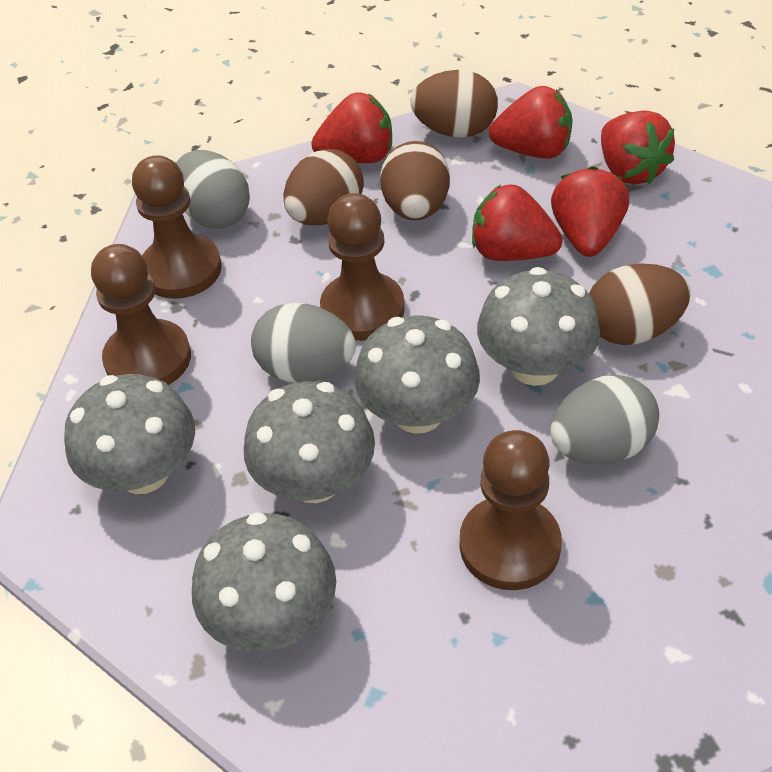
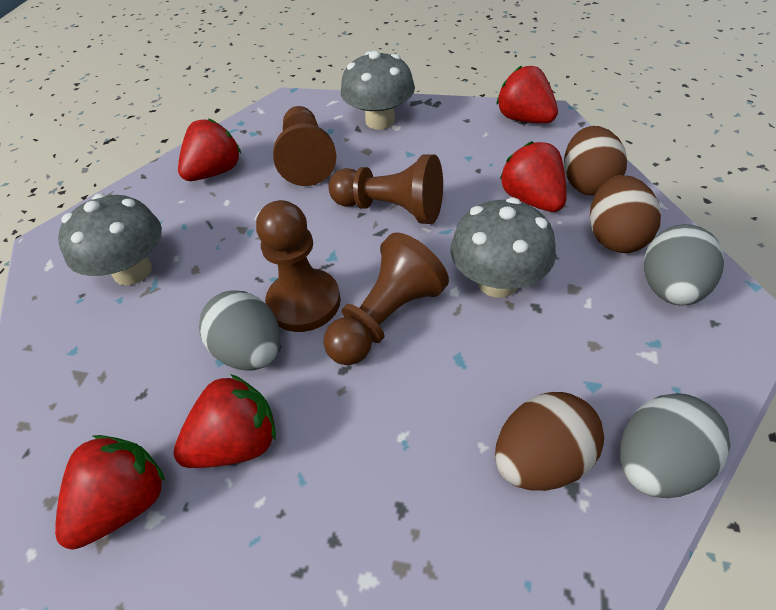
brown egg: [283,149,364,225] [380,141,450,220] [410,70,498,138] [589,263,691,345] = 4 -> [495,392,604,491] [564,126,627,196] [590,175,661,253] = 3
grey mushroom: [64,374,195,494] [192,512,336,652] [244,381,375,503] [354,315,480,434] [477,267,600,386] = 5 -> [58,193,162,285] [341,51,415,130] [450,198,556,298] = 3

